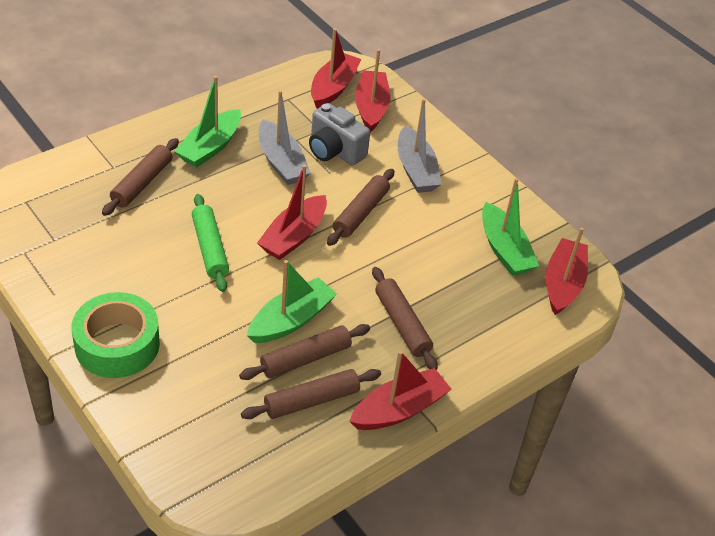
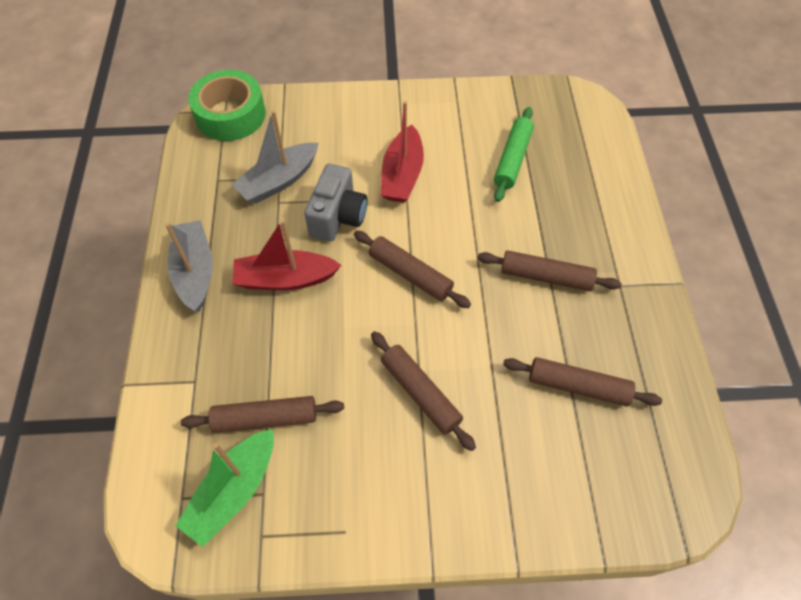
green boat: [174,76,241,168] [247,260,337,343] [482,178,539,276] = 3 -> [175,429,274,547] = 1
red boat: [257,165,327,260] [311,28,361,109] [349,351,452,430] [355,49,390,132] [545,227,588,315] = 5 -> [232,220,341,290] [381,101,424,203] = 2

